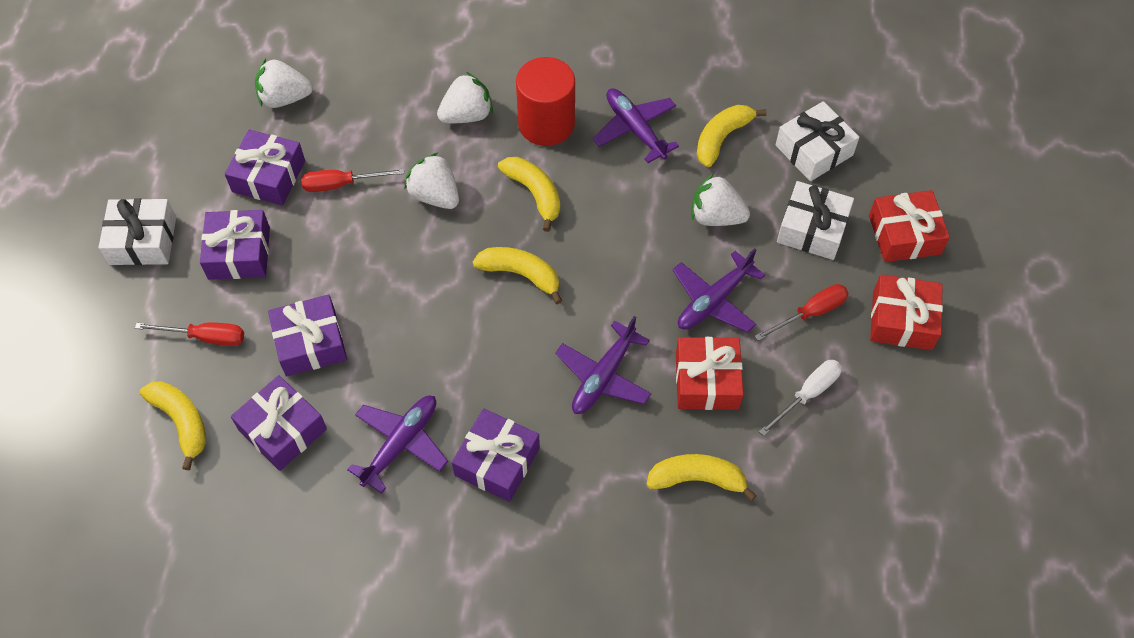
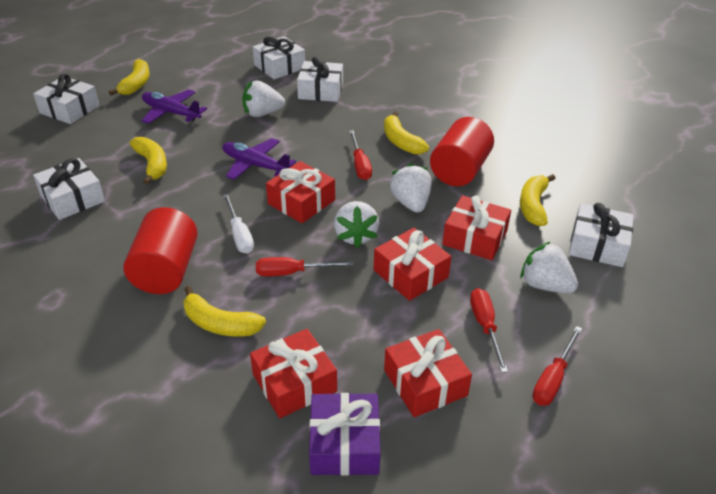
purple gift: [200,210,270,280] [225,130,305,205] [231,375,327,471] [268,294,347,377] [452,408,540,502] = 5 -> [309,393,381,476] = 1
purple plane: [347,396,448,494] [555,316,651,414] [593,88,679,163] [673,248,765,333] = 4 -> [142,89,207,124] [222,138,296,180] = 2
red cylinder: [516,57,575,146] = 1 -> [123,207,198,294] [430,117,494,187] = 2
red gift: [676,337,743,410] [869,190,950,262] [870,274,943,350] = 3 -> [250,329,337,418] [266,161,335,223] [374,228,452,301] [384,329,472,417] [442,195,511,260] = 5
red screwdriver: [135,323,244,346] [301,169,404,192] [755,284,849,341] = 3 -> [256,257,353,276] [349,130,372,180] [470,288,508,373] [532,326,582,406] = 4
white gift: [98,198,176,265] [776,101,859,181] [777,181,854,260] = 3 -> [33,73,99,124] [33,158,105,220] [253,36,305,79] [297,56,343,102] [569,203,634,267] = 5

